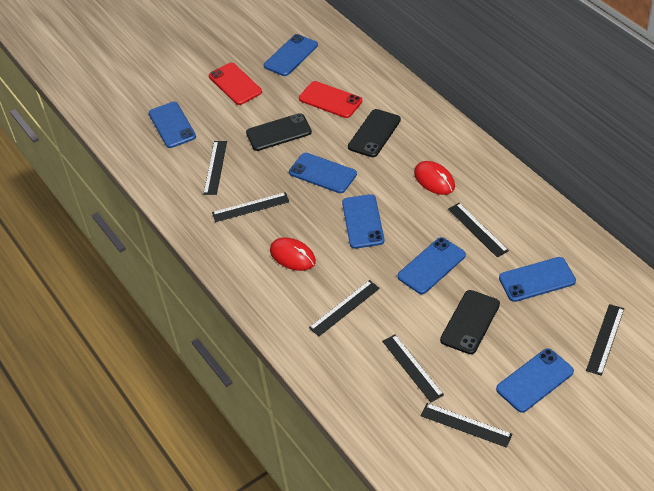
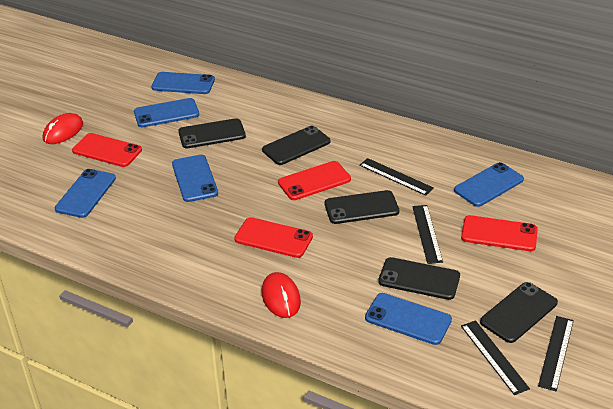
black phone: [246,113,312,151] [348,109,401,157] [440,290,500,354] = 3 -> [178,118,246,148] [262,126,330,165] [325,190,399,224] [378,257,460,300] [480,282,558,343] = 5
black ruler: [203,141,227,195] [212,192,289,222] [309,280,380,336] [382,334,444,402] [421,403,512,448] [448,203,509,258] [586,304,624,376] = 7 -> [359,158,434,196] [412,205,443,264] [461,320,530,395] [538,316,574,391] = 4
blue phone: [149,102,196,148] [264,34,318,76] [289,153,357,193] [342,194,384,249] [397,237,466,294] [496,348,574,413] [499,257,576,302] = 7 -> [55,169,116,218] [134,98,199,127] [151,72,215,94] [172,155,218,202] [365,293,452,345] [454,162,524,207] = 6
red phone: [209,63,262,105] [299,81,362,118] = 2 -> [72,133,142,167] [234,217,313,258] [278,161,351,200] [461,215,538,251] = 4

